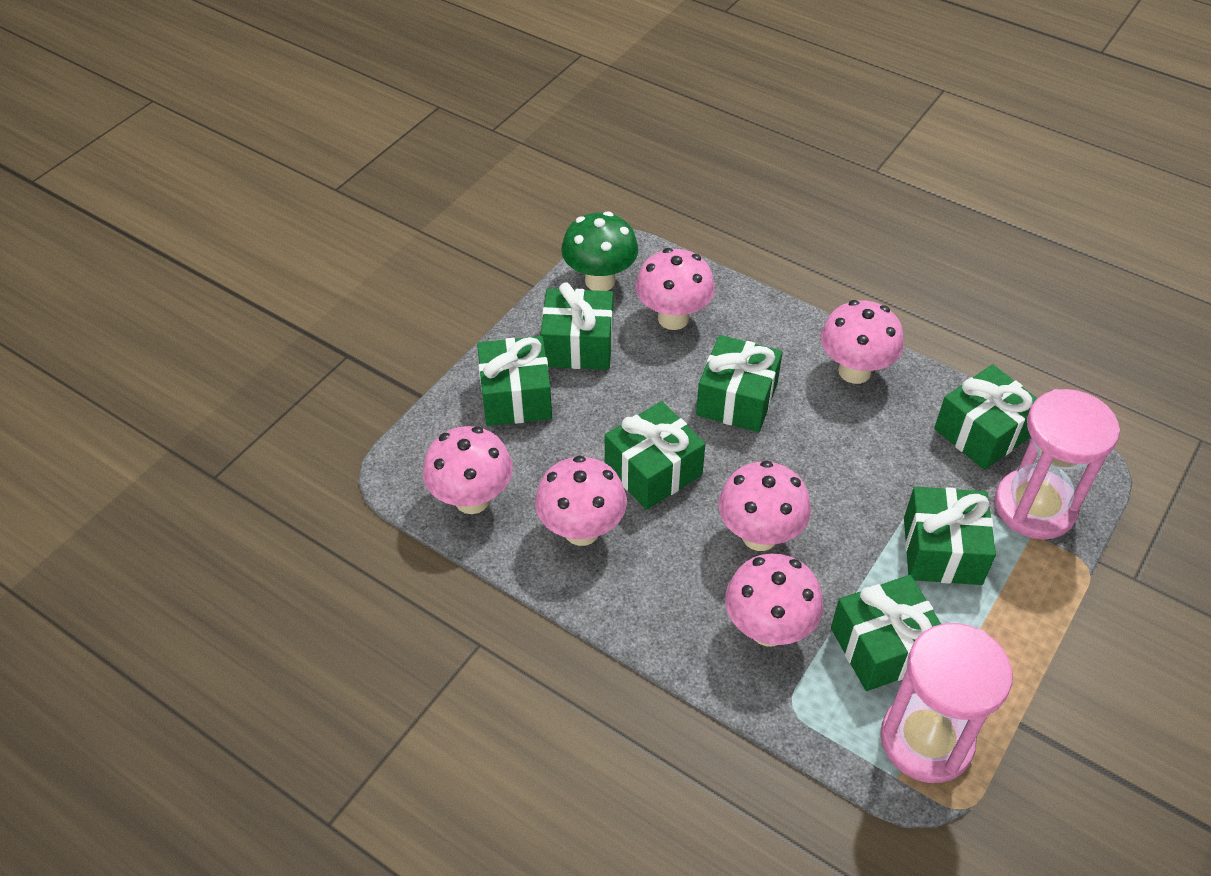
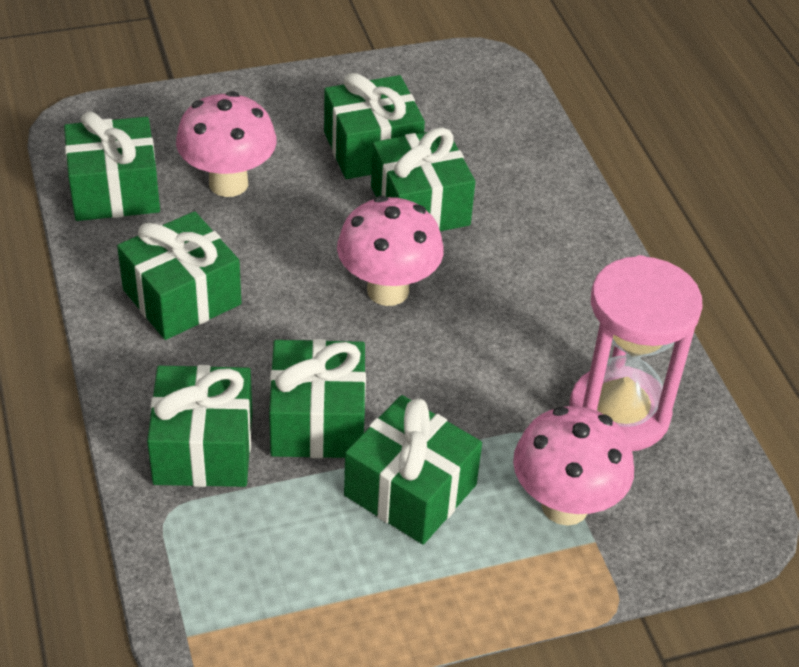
green mushroom: [561,212,638,291] = 1 -> none = 0
pink hourglass: [881,623,1013,783] [995,389,1120,540] = 2 -> [569,255,703,451] = 1
pink mushroom: [423,426,513,514] [535,456,627,546] [636,248,715,330] [718,460,811,551] [725,553,823,647] [820,300,904,384] = 6 -> [176,91,277,197] [337,196,444,306] [513,406,634,526] = 3

